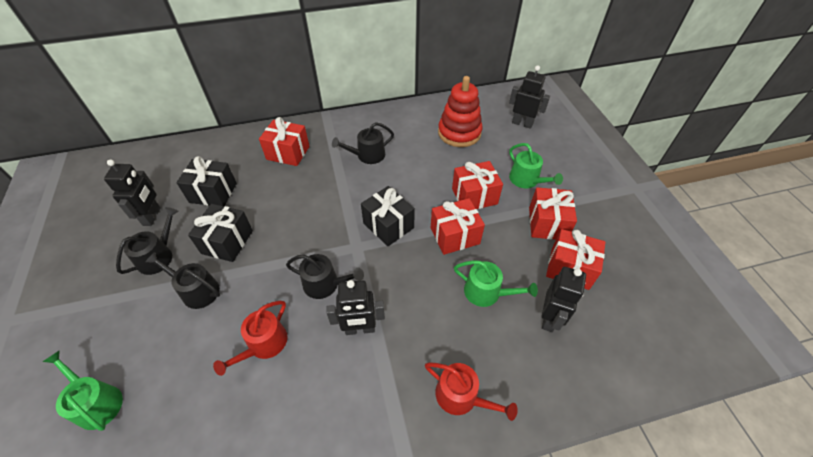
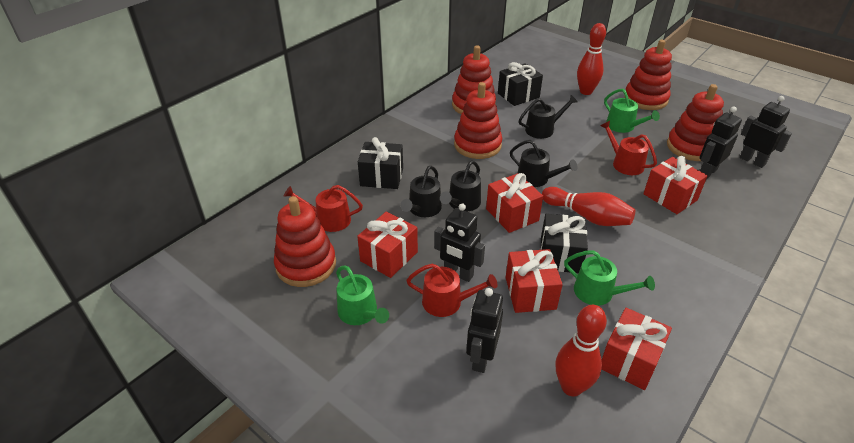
red bowling pin: none = 0 -> [542,187,635,226] [555,305,607,397] [577,23,606,95] = 3
red stacking toy: [438,76,482,147] = 1 -> [274,196,336,287] [452,46,496,114] [454,82,502,159] [624,40,672,110] [667,84,724,161] = 5
red watering can: [213,301,287,376] [425,362,518,421] = 2 -> [284,185,363,232] [406,264,498,317] [600,121,657,175] = 3

